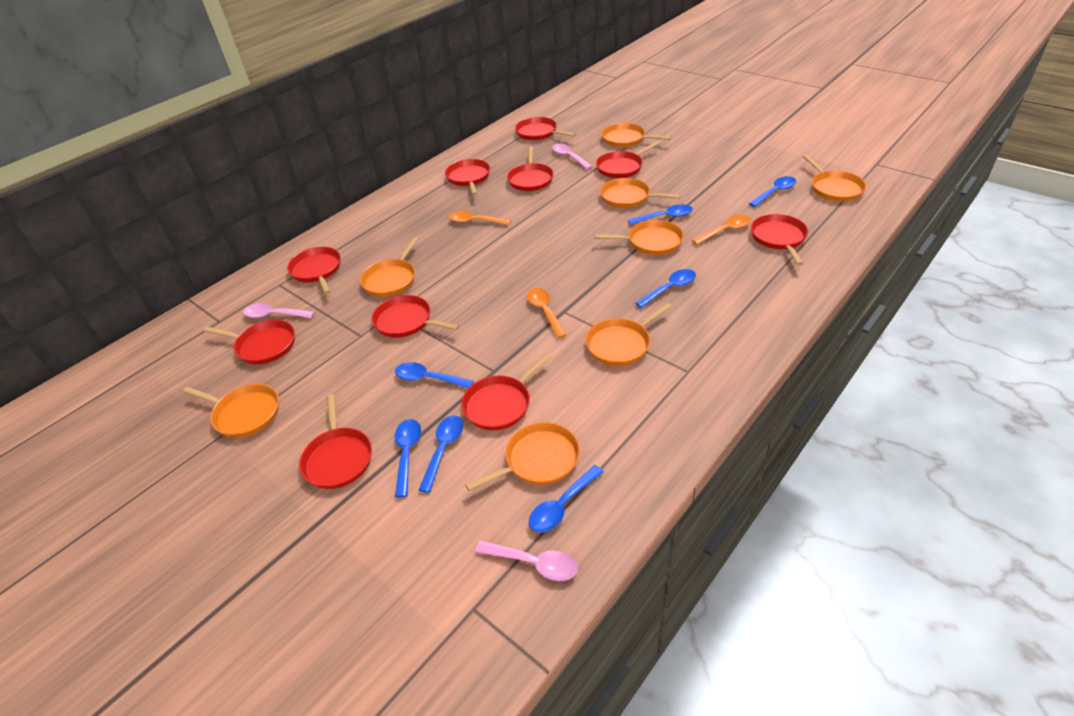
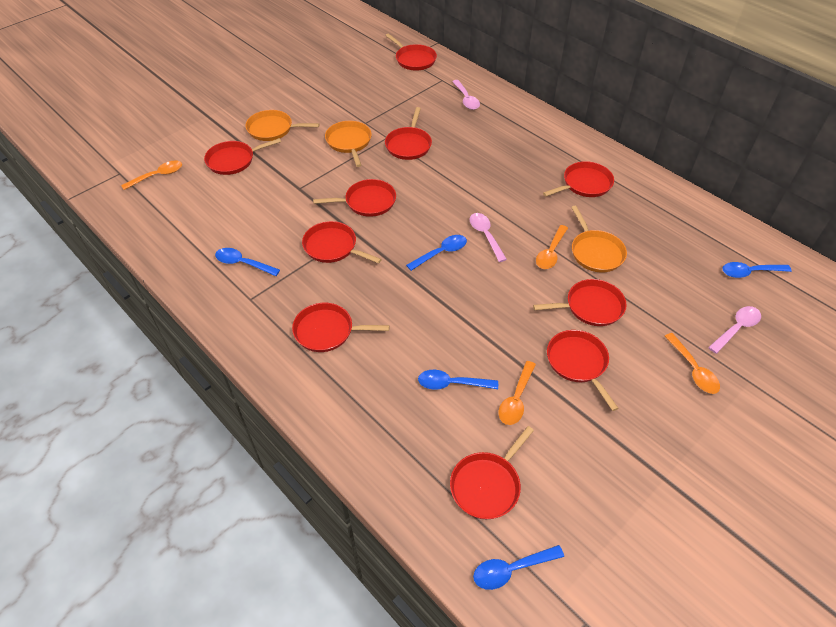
blue spoon: [395,362,474,388] [395,419,421,498] [419,416,463,493] [529,465,604,533] [628,204,693,225] [635,269,696,308] [749,176,796,207] = 7 -> [215,248,280,276] [406,235,467,271] [418,370,498,390] [473,545,564,590] [722,262,792,278] = 5
orange pan: [183,384,279,438] [360,237,419,297] [465,422,580,491] [586,303,672,366] [595,220,684,255] [600,178,681,208] [601,123,671,147] [803,155,867,201] = 8 -> [246,110,320,141] [325,121,372,167] [571,206,627,272] = 3
orange spoon: [449,211,511,225] [527,288,567,338] [692,215,751,245] = 3 -> [121,161,182,190] [499,361,536,425] [536,225,568,269] [665,333,720,394] = 4

